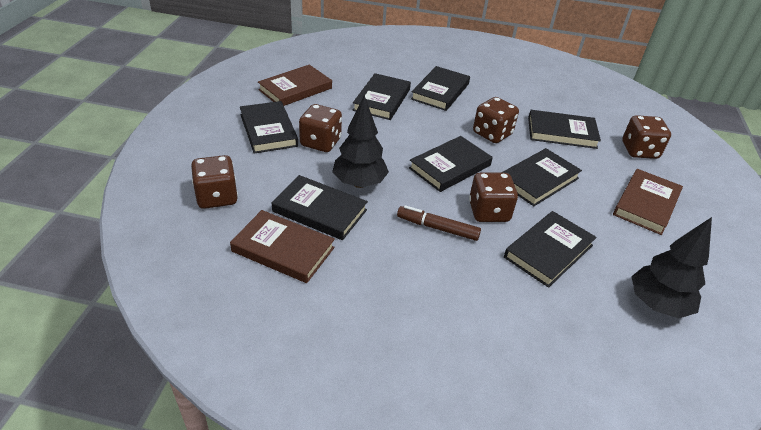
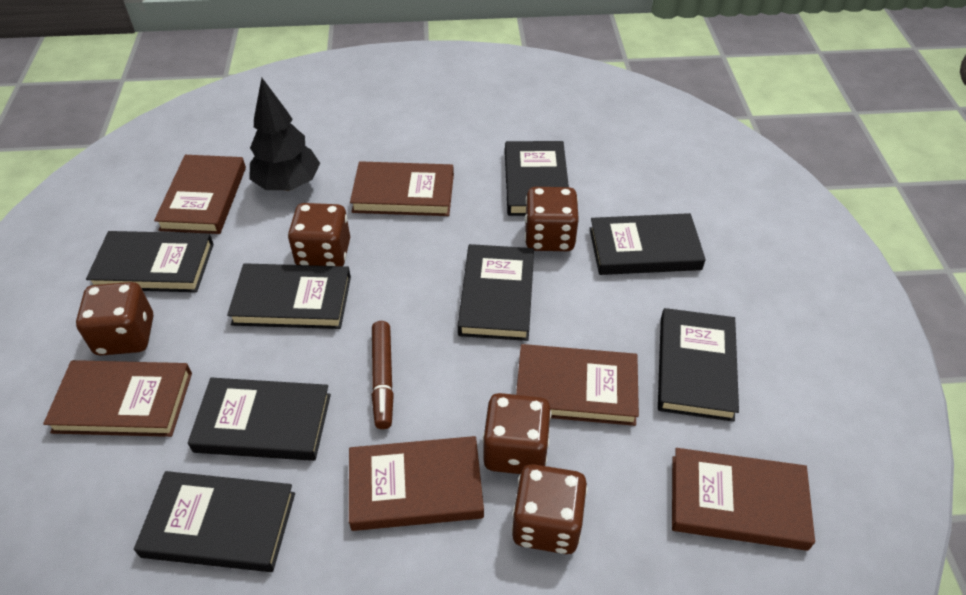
black tree: [332,95,389,188] [631,217,712,318] = 2 -> [249,78,320,191] = 1
brown book: [230,210,335,283] [258,65,332,106] [613,169,683,235] = 3 -> [43,360,192,437] [154,155,246,234] [349,436,484,531] [350,161,454,216] [516,344,639,426] [672,448,815,551] = 6

